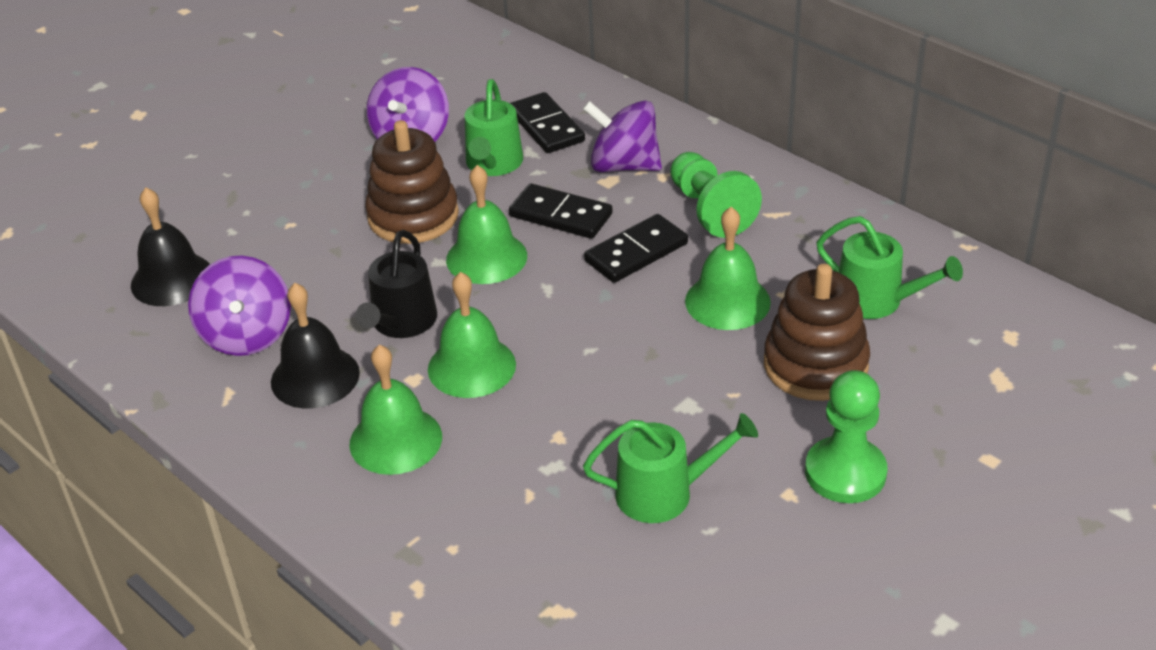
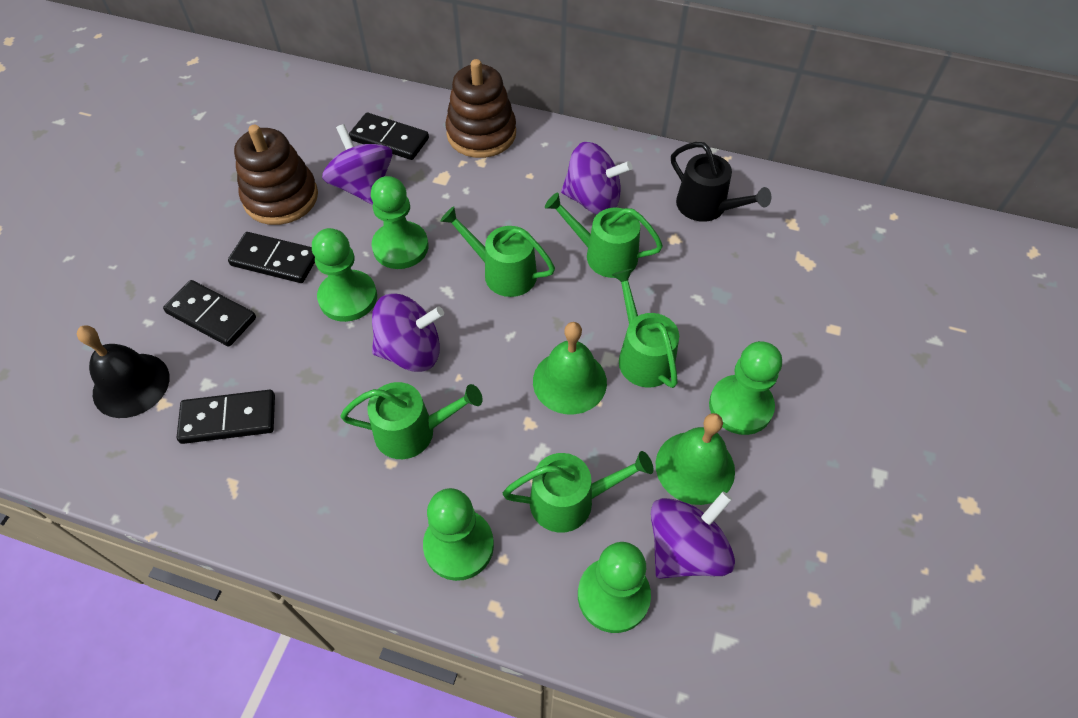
black bell: [131,187,210,306] [271,283,360,409] = 2 -> [77,325,170,418] = 1
black domino: [509,183,613,239] [510,92,585,153] [584,214,688,283] = 3 -> [163,280,256,347] [177,390,275,444] [228,232,315,283] [349,113,429,160] = 4
green bell: [350,345,442,475] [428,272,516,398] [446,165,527,284] [685,207,771,330] = 4 -> [533,322,607,414] [656,413,735,505] = 2
green pawn: [670,152,762,238] [805,370,887,503] = 2 -> [312,228,377,322] [371,176,428,269] [423,488,494,581] [578,542,651,633] [709,341,782,435] = 5
green watering can: [465,79,523,176] [583,413,758,523] [816,216,963,319] = 3 -> [340,382,483,459] [440,206,555,297] [503,451,653,533] [545,193,663,278] [612,269,679,388] = 5
purple spinning top: [188,256,291,356] [367,67,449,142] [583,101,662,172] = 3 -> [322,124,392,205] [372,294,444,372] [561,142,632,215] [651,491,735,579] = 4

